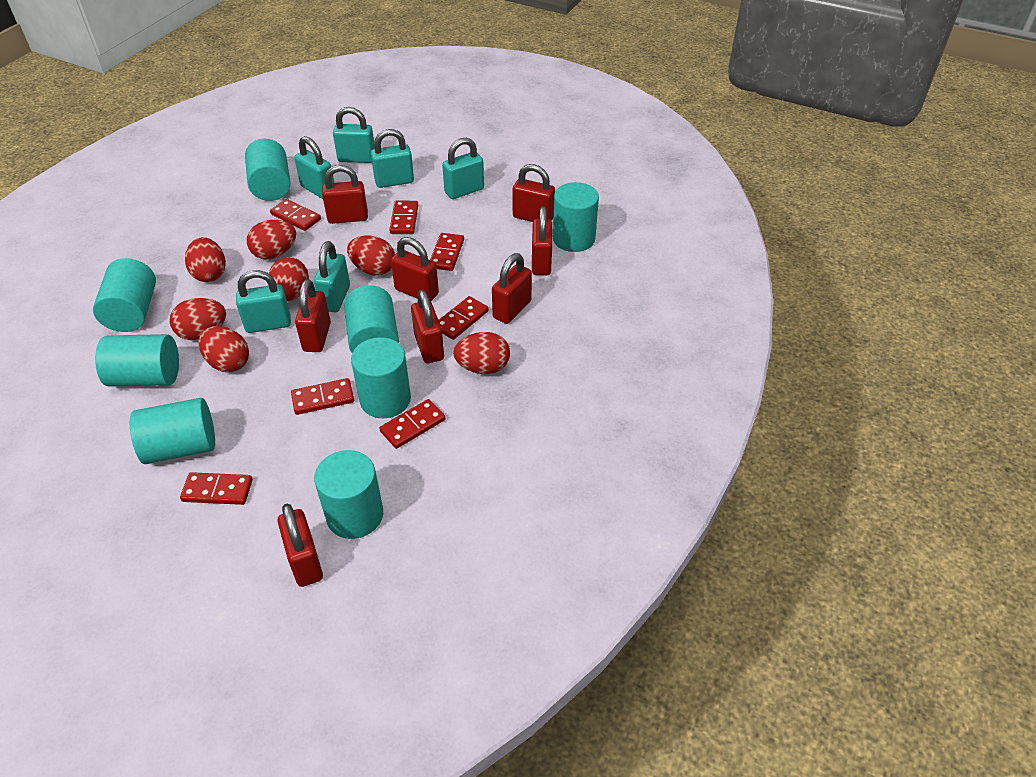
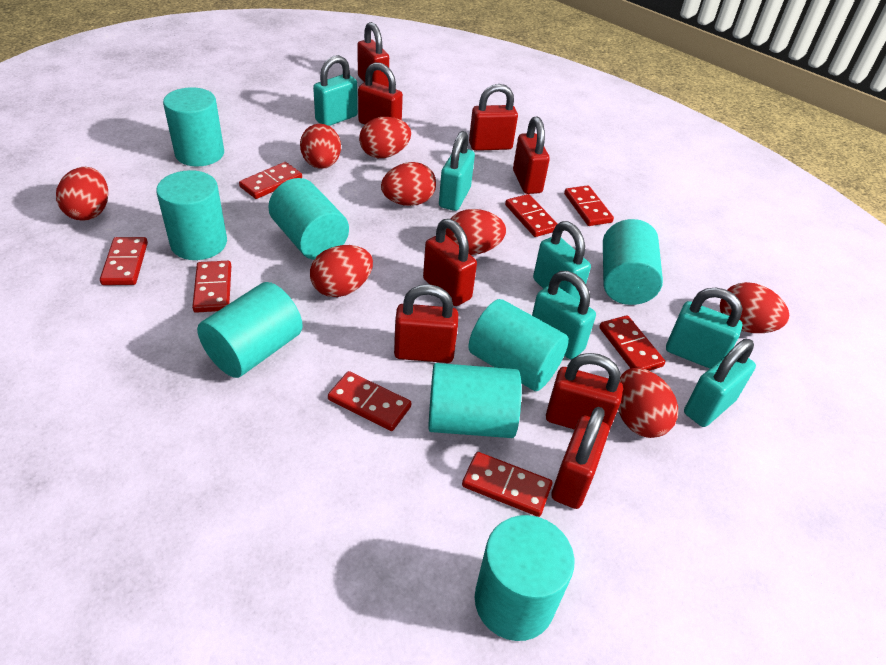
red domino: [180,472,253,505] [270,199,321,231] [291,378,354,415] [379,399,446,449] [389,201,418,234] [430,233,464,271] [439,296,489,340] = 7 -> [100,237,148,285] [192,261,231,313] [239,162,302,199] [328,371,411,431] [462,452,553,517] [505,194,557,237] [564,185,614,226] [599,315,665,371] = 8
red egg: [170,298,226,340] [185,237,226,282] [199,326,249,372] [247,220,296,259] [269,257,309,301] [347,236,395,276] [453,332,510,374] = 7 -> [56,167,108,221] [300,124,341,169] [310,245,373,297] [359,117,411,158] [381,162,436,206] [445,209,506,255] [618,368,678,438] [720,282,789,333] = 8

